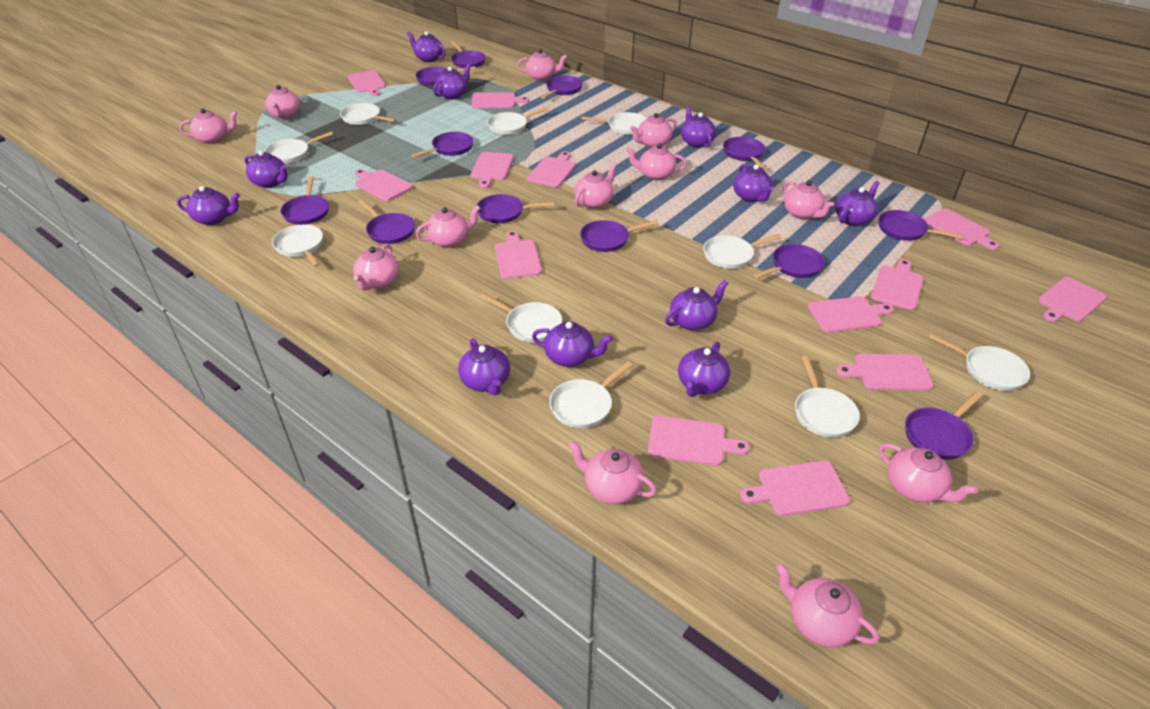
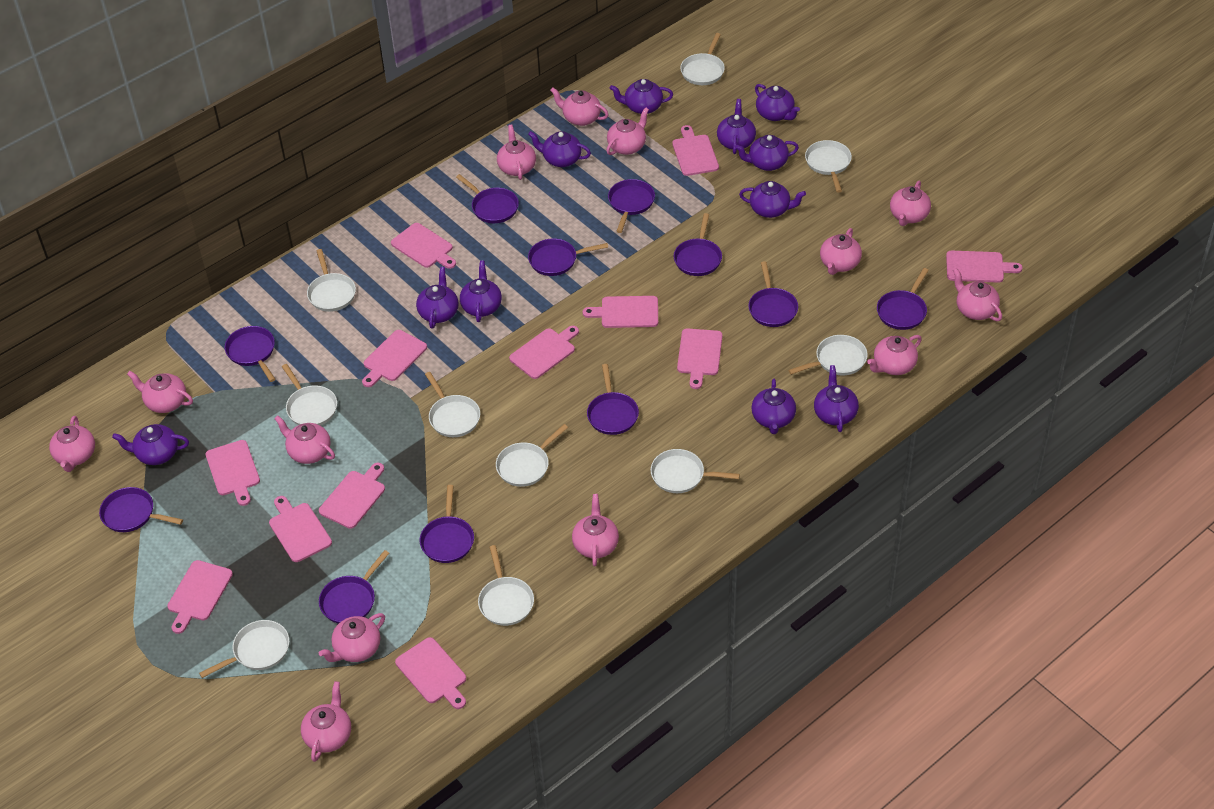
pink cutting board: [348,70,386,96] [355,169,413,201] [471,92,529,108] [471,152,514,188] [495,231,542,279] [527,151,576,187] [648,416,750,466] [740,461,850,516] [808,296,894,333] [836,354,934,390] [871,259,924,310] [924,208,999,250] [1038,277,1106,322] = 13 -> [167,560,233,634] [206,440,260,506] [269,496,332,562] [319,463,385,529] [362,330,427,387] [391,223,456,269] [395,637,466,709] [509,326,579,379] [583,296,658,328] [672,125,719,176] [677,328,722,389] [946,251,1023,283] = 12
pink teapot: [179,108,238,144] [265,85,300,119] [353,243,399,291] [415,205,481,248] [517,49,567,81] [568,440,657,504] [575,164,616,209] [626,143,687,180] [630,113,677,148] [776,563,879,647] [783,180,834,219] [879,443,978,502] = 12 -> [49,416,95,472] [127,371,193,413] [274,415,335,464] [301,681,351,762] [319,613,385,662] [497,125,536,180] [550,87,609,126] [572,494,619,566] [606,107,649,155] [820,228,862,275] [867,335,922,375] [890,181,931,226] [953,268,1002,321] = 13
purple pan: [281,176,329,225] [358,199,415,244] [412,132,473,158] [416,66,476,86] [451,41,486,68] [477,194,554,223] [541,75,583,99] [580,220,659,252] [723,137,766,170] [754,244,825,279] [879,210,964,241] [905,391,983,460] = 12 -> [99,487,183,532] [225,326,276,382] [319,550,389,624] [420,485,474,563] [456,174,519,223] [528,238,608,276] [587,364,639,435] [608,179,655,233] [674,213,722,276] [748,261,798,327] [877,268,929,330] = 11

